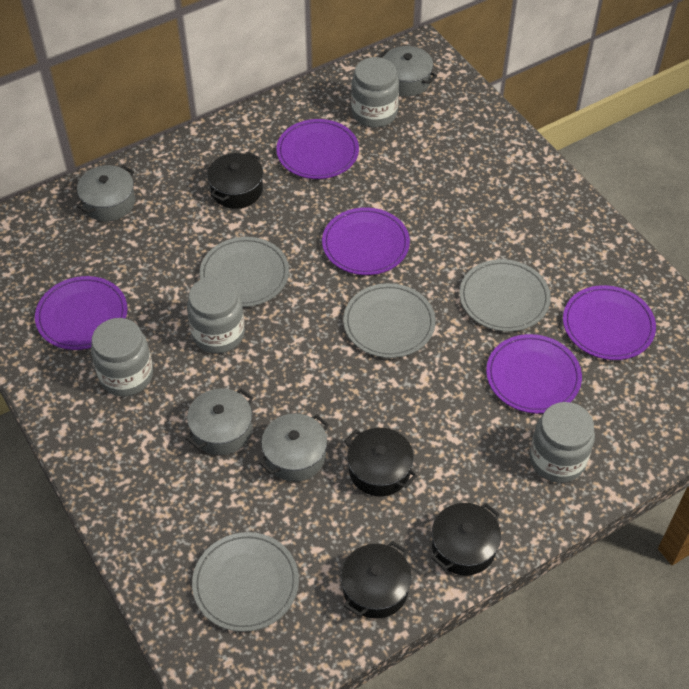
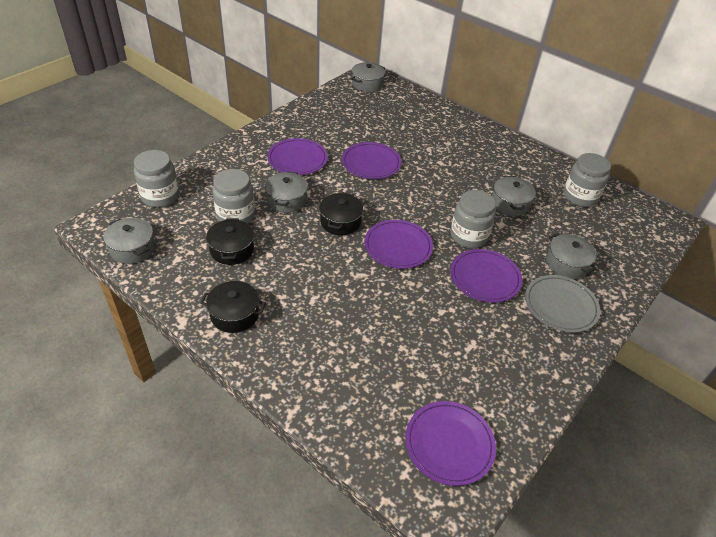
black pot: [207,152,263,209] [341,541,412,619] [344,428,417,496] [431,503,501,576] = 4 -> [200,281,266,333] [206,218,254,265] [319,192,363,235] = 3
grey plate: [192,532,299,632] [199,237,289,307] [343,283,436,358] [459,259,551,332] = 4 -> [525,275,600,333] = 1
grey pot: [77,165,135,222] [186,388,253,455] [259,413,329,482] [378,46,437,97] = 4 -> [103,218,155,264] [265,171,308,213] [351,62,385,92] [492,176,536,216] [546,233,597,279] = 5

